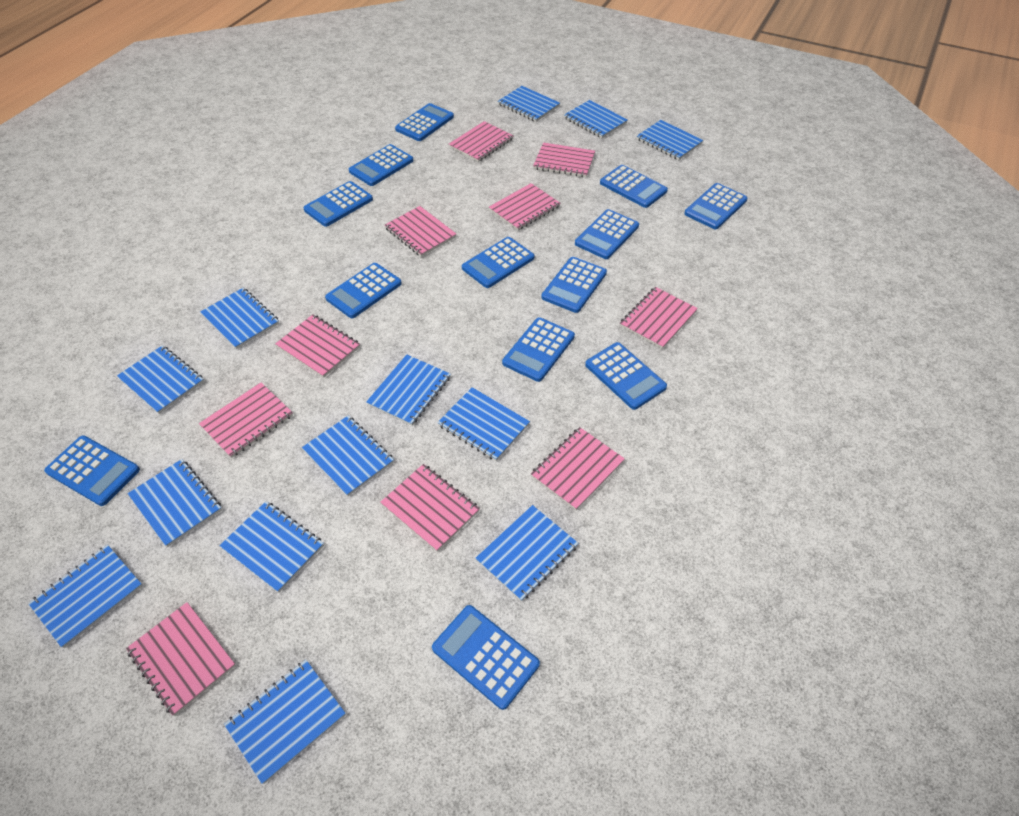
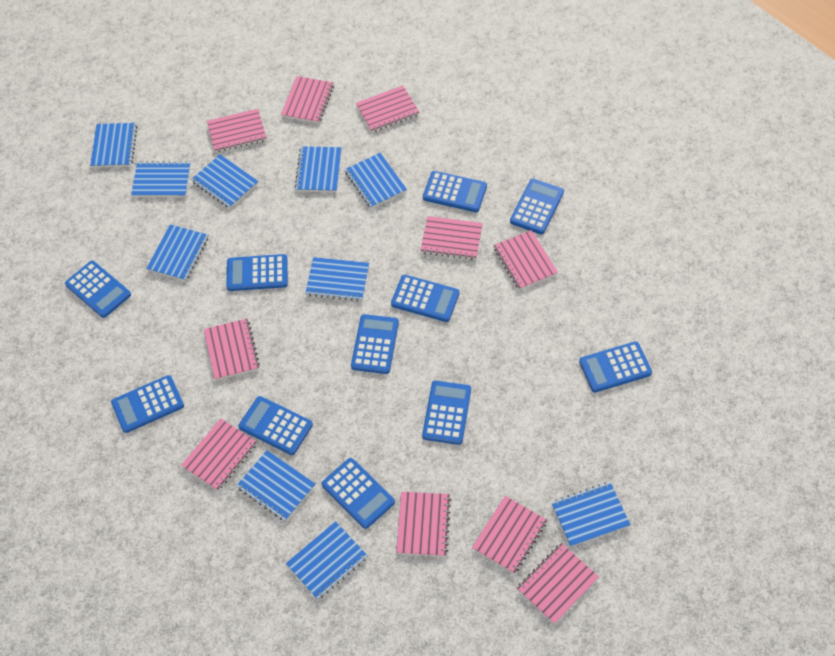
blue calculator: [44,436,140,506] [303,181,373,227] [325,263,402,318] [349,144,414,186] [395,103,454,141] [432,605,540,710] [462,237,534,288] [502,317,575,382] [541,257,607,313] [575,209,639,259] [585,342,667,410] [600,165,668,208] [684,183,747,229] = 13 -> [65,261,131,318] [111,375,184,433] [226,254,288,291] [238,396,313,455] [322,458,395,529] [351,314,399,374] [391,275,460,322] [422,381,471,445] [423,171,487,212] [510,179,564,235] [579,341,652,392] = 11
blue notebook: [28,545,143,648] [117,345,204,414] [127,459,222,547] [200,288,279,349] [219,501,324,593] [224,660,346,784] [302,416,394,496] [366,354,451,426] [437,387,530,461] [476,505,578,601] [498,86,560,122] [564,100,628,138] [637,120,703,160] = 13 -> [90,123,137,168] [131,161,191,197] [146,224,209,281] [191,154,258,208] [236,450,315,521] [286,521,368,600] [295,146,341,192] [305,257,369,301] [345,153,407,208] [551,482,631,547] = 10

